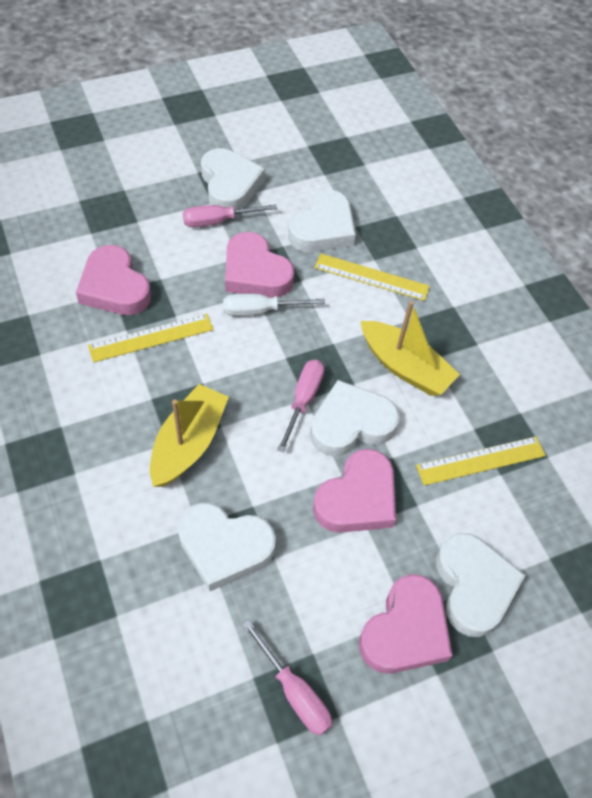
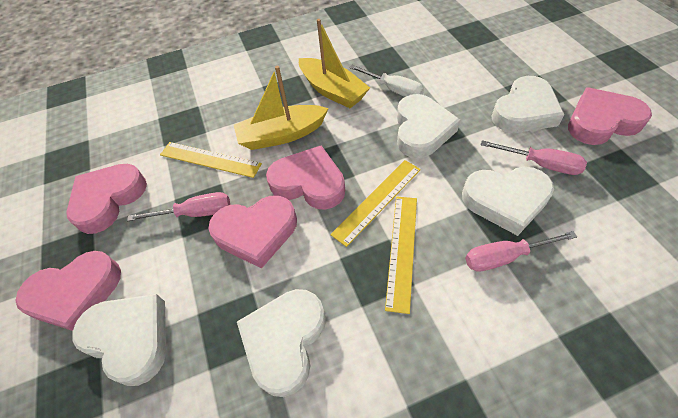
pink heart: [76,245,151,315] [225,232,294,298] [313,449,396,533] [359,574,452,674] = 4 -> [15,251,121,331] [66,164,147,234] [208,195,297,269] [266,145,345,210] [568,87,652,145] = 5

